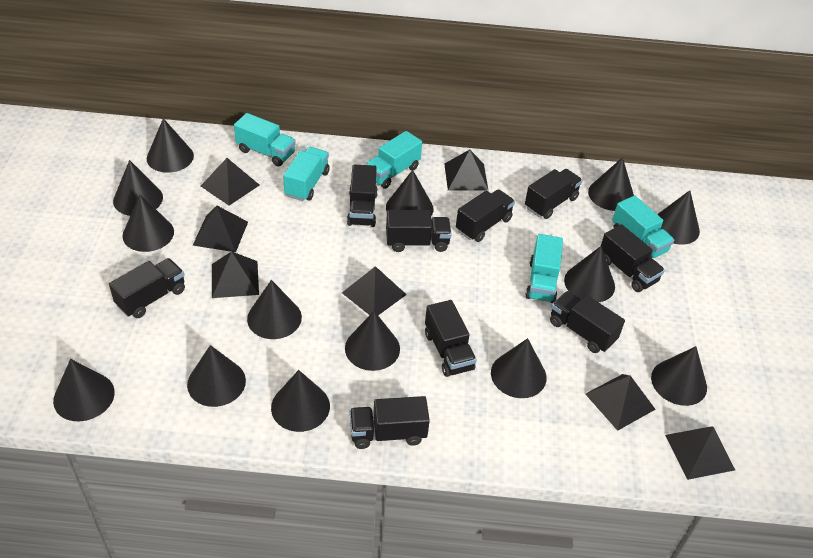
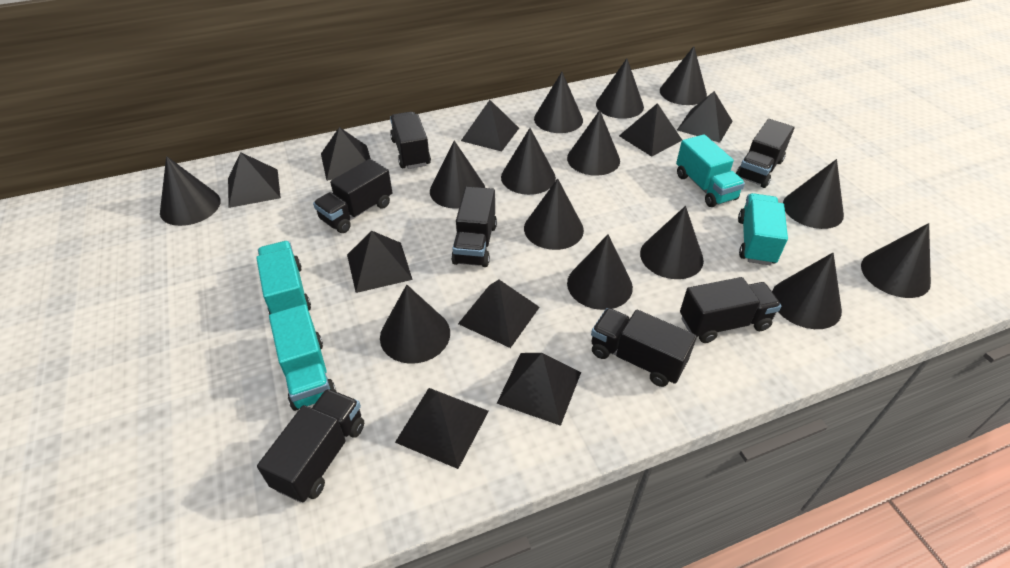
black pyramid: [193,206,248,252] [201,158,259,206] [212,251,259,298] [342,266,407,315] [444,150,489,191] [585,374,656,431] [665,426,735,480] = 7 -> [228,152,281,208] [321,127,371,181] [347,231,413,293] [395,388,489,469] [458,280,540,348] [461,100,519,152] [497,353,581,426] [619,103,682,157] [677,91,733,143] = 9
black truck: [109,258,185,318] [347,165,378,227] [350,396,430,449] [386,210,452,252] [425,300,477,377] [456,189,515,242] [525,169,582,219] [550,291,625,353] [601,224,665,292] = 9 -> [257,389,364,503] [313,159,392,233] [390,112,431,169] [451,187,497,267] [591,308,697,387] [680,277,781,343] [736,119,794,188] = 7
turquoise truck: [234,113,296,167] [283,147,330,201] [365,131,422,189] [525,234,563,303] [612,195,674,259] = 5 -> [256,241,311,315] [269,304,337,411] [676,134,745,207] [738,193,788,265] = 4

